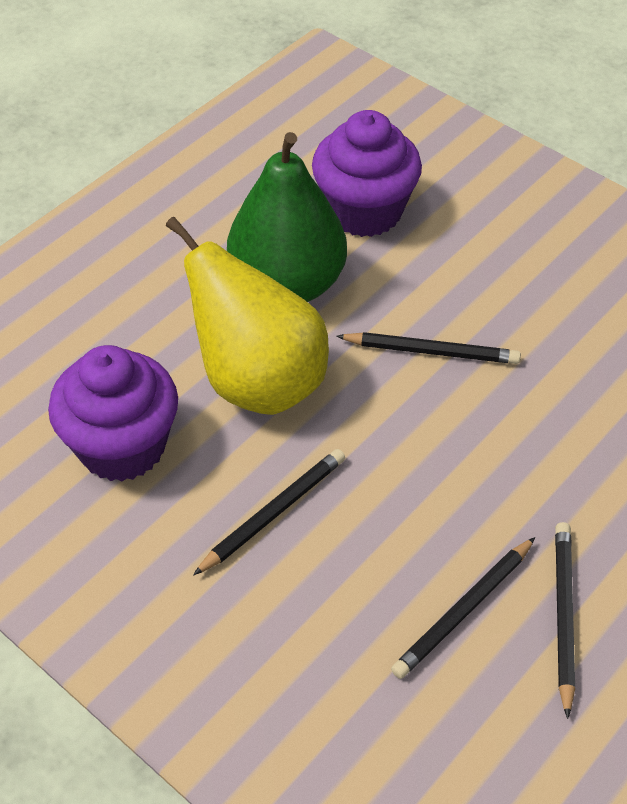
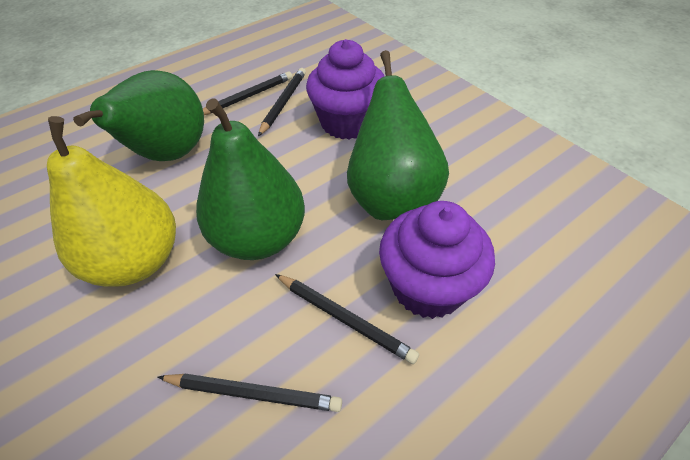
green pear: [227,132,347,302] = 1 -> [73,70,204,161] [196,98,305,260] [347,50,449,220] = 3

